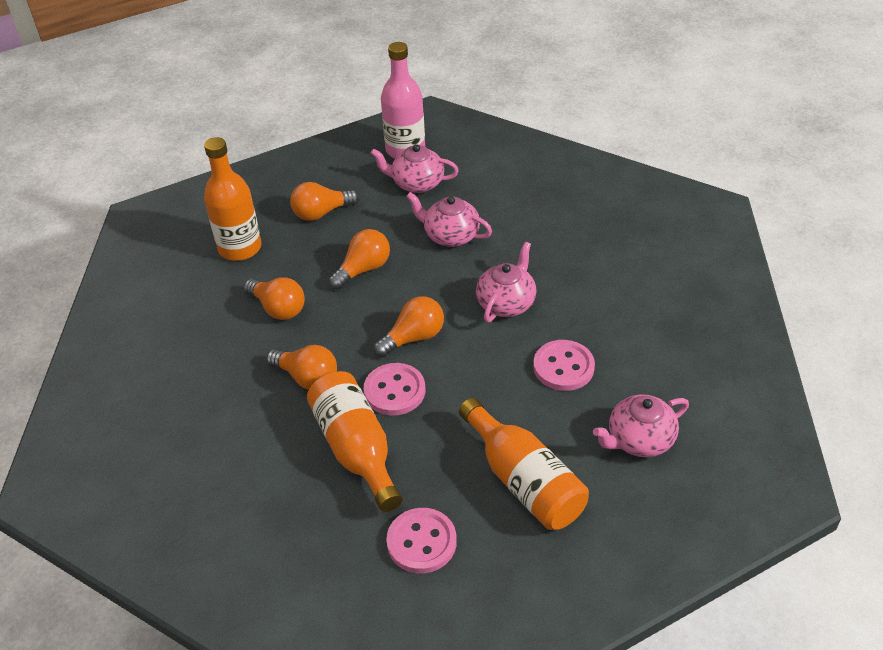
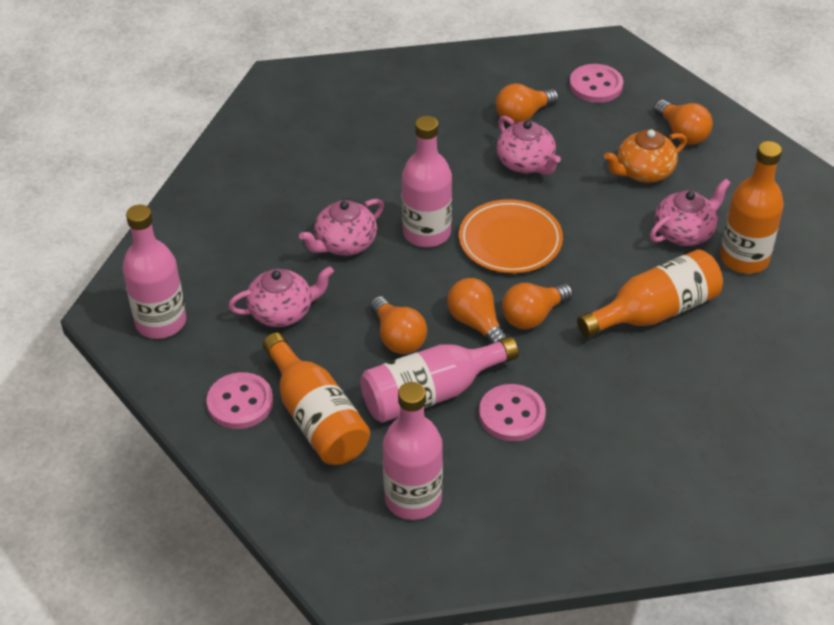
orange plate: none = 0 -> [459,199,563,274] = 1
orange teapot: none = 0 -> [604,129,687,183] = 1
pink bottle: [381,42,425,158] = 1 -> [122,205,186,339] [360,336,519,423] [383,382,443,520] [402,116,452,247] = 4

